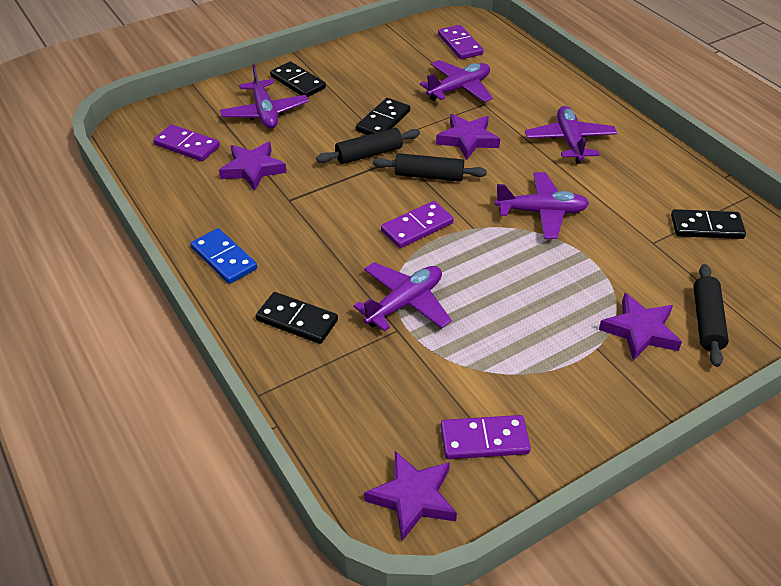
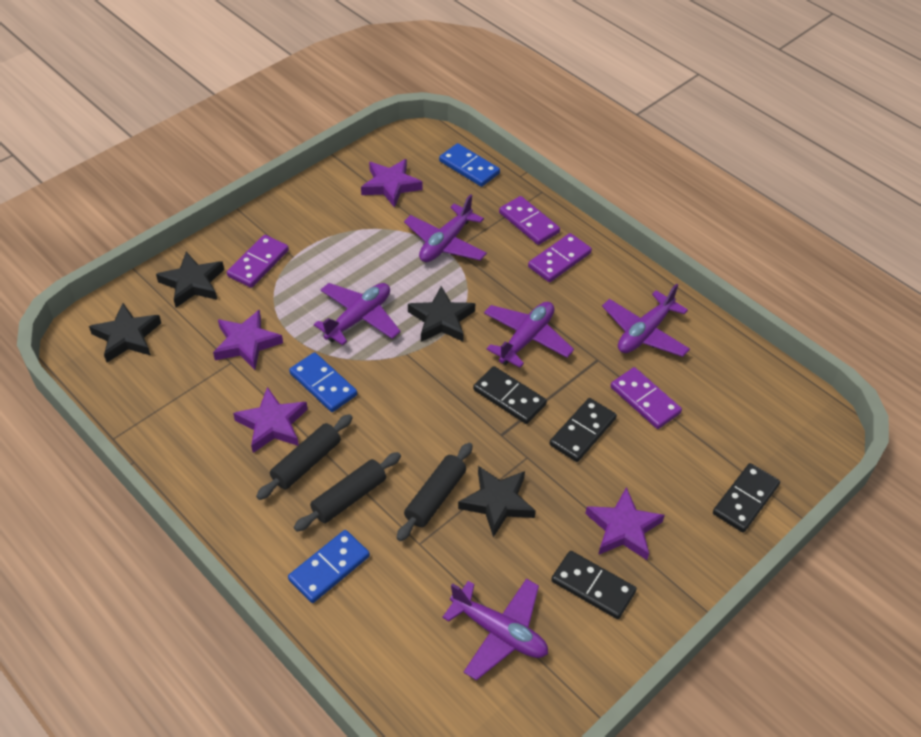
black star: none = 0 -> [89,303,161,362] [156,252,224,307] [408,286,475,342] [458,466,536,537] = 4
blue domino: [191,228,257,284] = 1 -> [288,530,370,603] [289,352,357,412] [439,143,500,187] = 3

